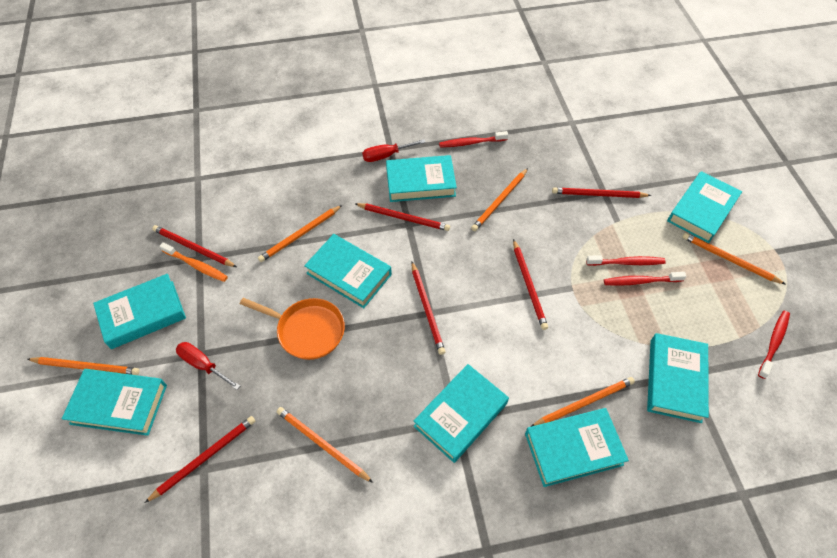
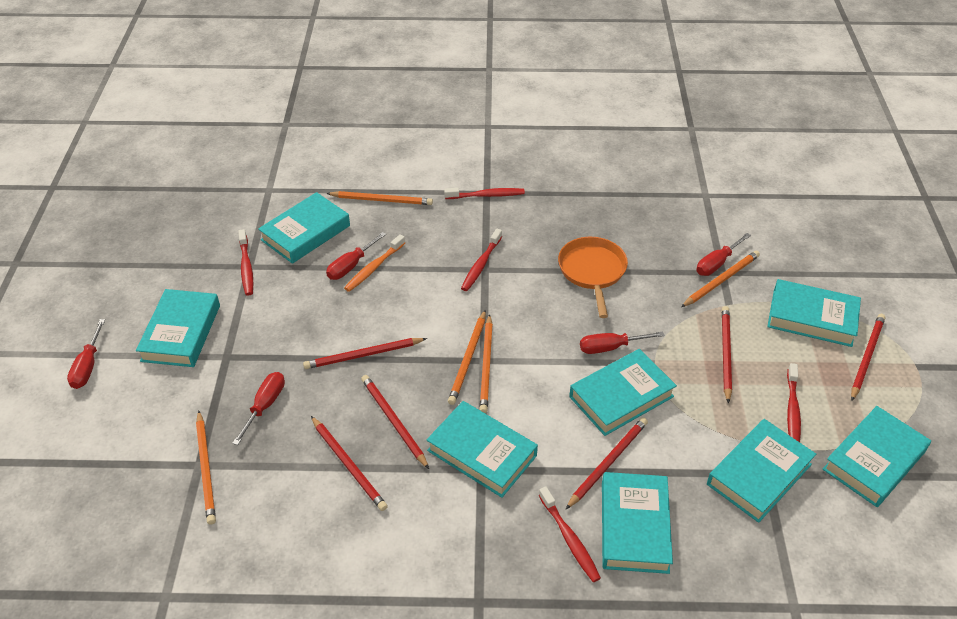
orange pencil: [27,357,140,375] [258,205,342,262] [276,407,373,483] [471,168,528,231] [531,377,635,427] [682,233,785,284] = 6 -> [196,411,216,525] [326,191,433,205] [448,310,486,405] [479,314,493,413] [681,251,760,307] = 5
red screwdriver: [176,342,240,390] [362,139,425,162] = 2 -> [67,319,105,389] [232,372,285,445] [326,232,386,280] [580,332,665,354] [696,233,751,276] = 5
red toothbrush: [439,131,508,148] [586,255,666,266] [604,272,686,286] [758,311,790,379] = 4 -> [238,229,253,296] [444,188,525,199] [461,229,502,291] [539,487,601,582] [787,363,801,442] = 5

